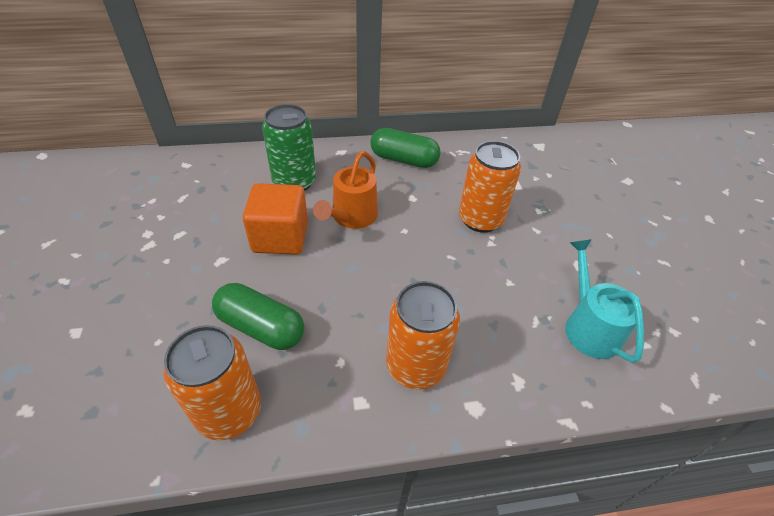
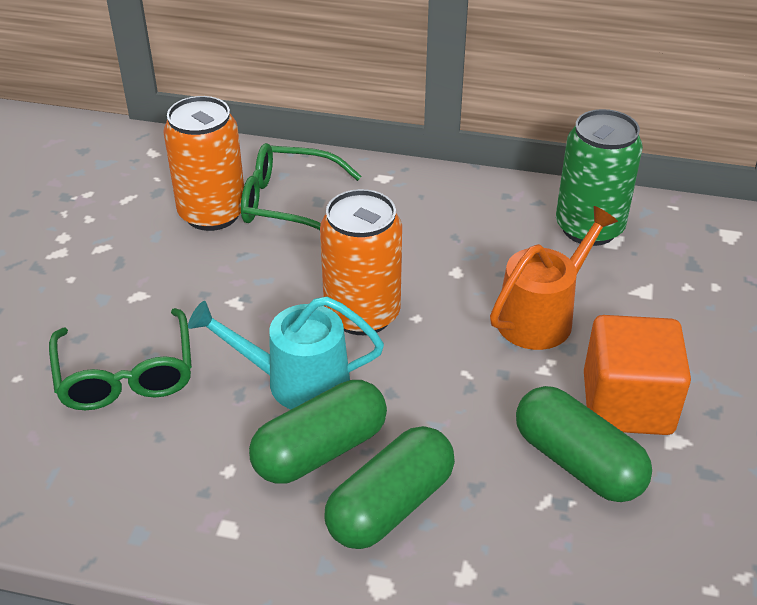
green capsule: [212,283,304,350] [370,128,441,168] = 2 -> [249,380,387,484] [325,426,455,549] [516,386,652,502] = 3
green glasses: none = 0 -> [49,308,192,410] [241,143,361,230] = 2
orange can: [163,325,261,440] [386,281,460,390] [459,141,521,233] = 3 -> [163,96,244,231] [320,189,402,335] = 2

